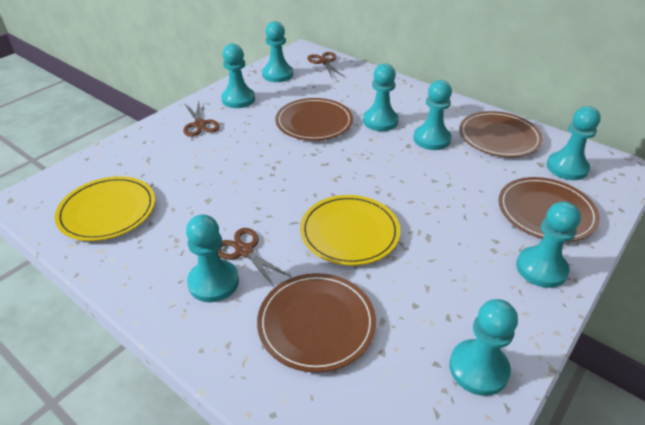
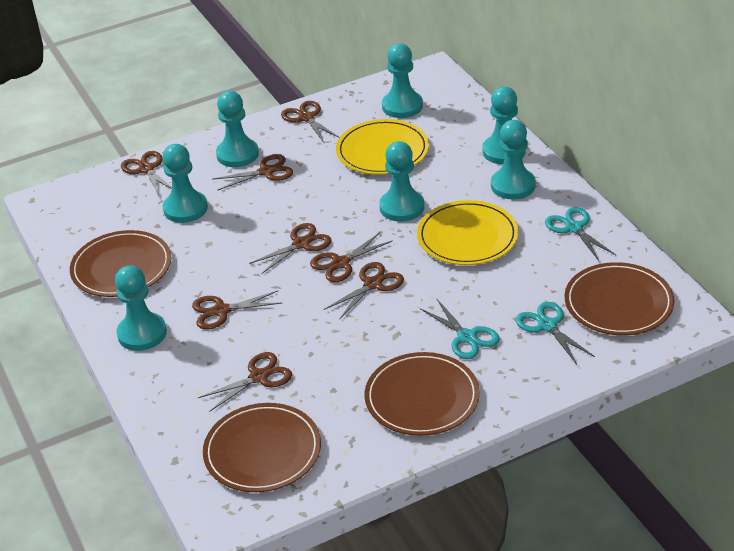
brown scissors: [183,101,220,137] [217,228,292,287] [307,52,345,77] = 3 -> [121,151,172,196] [192,291,282,329] [198,352,292,412] [212,154,293,191] [249,223,332,274] [281,101,340,143] [310,232,393,282] [324,262,404,320] = 8
turquoise pawn: [186,214,239,302] [221,43,255,108] [262,21,293,82] [363,63,399,131] [413,80,452,150] [449,299,518,396] [516,201,581,288] [546,106,601,180] = 8 -> [115,265,167,351] [163,144,208,223] [216,91,259,167] [379,141,424,222] [382,43,423,118] [482,87,526,164] [491,120,536,200] = 7
turquoise scissors: none = 0 -> [420,299,500,359] [516,302,595,364] [545,207,616,261] = 3

